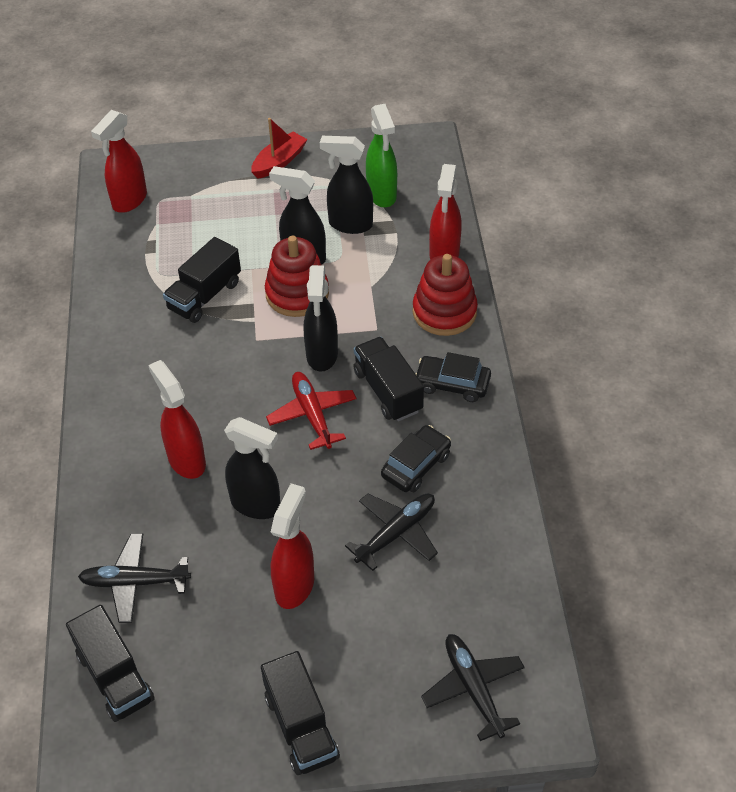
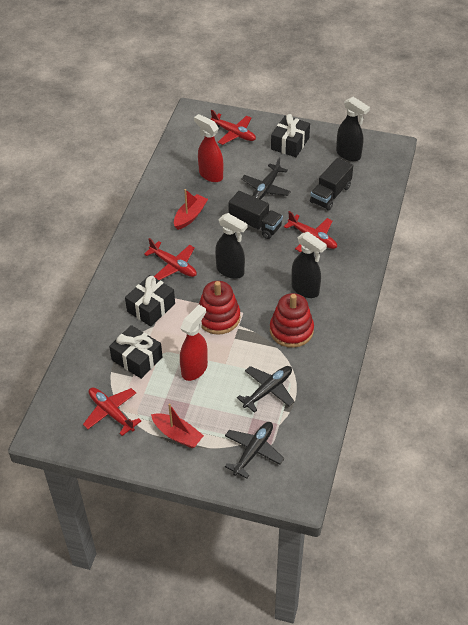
black car: [381,425,451,492] [415,352,491,402] = 2 -> none = 0
black gift: none = 0 -> [109,325,163,379] [125,275,175,326] [271,114,310,157] = 3
black spray bottle: [224,417,280,519] [269,166,326,265] [304,265,338,372] [320,136,373,234] = 4 -> [215,213,248,279] [291,232,327,298] [336,97,370,161] = 3
black truck: [66,605,155,722] [163,237,241,323] [261,651,340,775] [353,337,424,421] = 4 -> [228,191,283,239] [310,158,353,210] = 2
green spray bottle: [366,104,397,208] = 1 -> none = 0
red boat: [251,118,308,179] = 1 -> [151,404,204,448] [174,189,208,230] = 2
red plane: [266,372,356,450] = 1 -> [83,388,141,436] [144,238,197,280] [211,109,256,145] [284,211,337,252] = 4
red spray bottle: [91,110,147,213] [148,360,206,479] [271,483,314,609] [429,164,462,260] = 4 -> [180,305,208,381] [194,114,223,182] = 2

